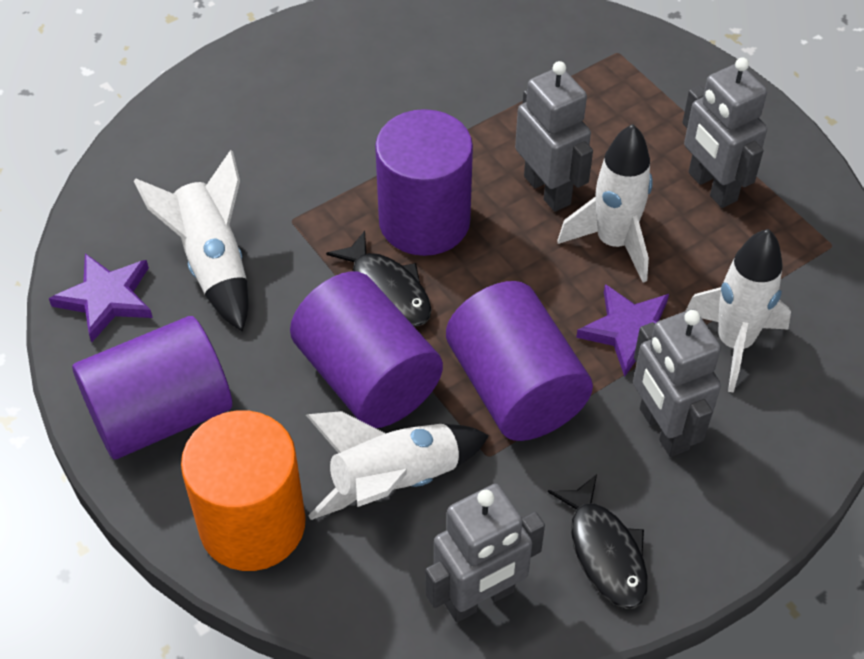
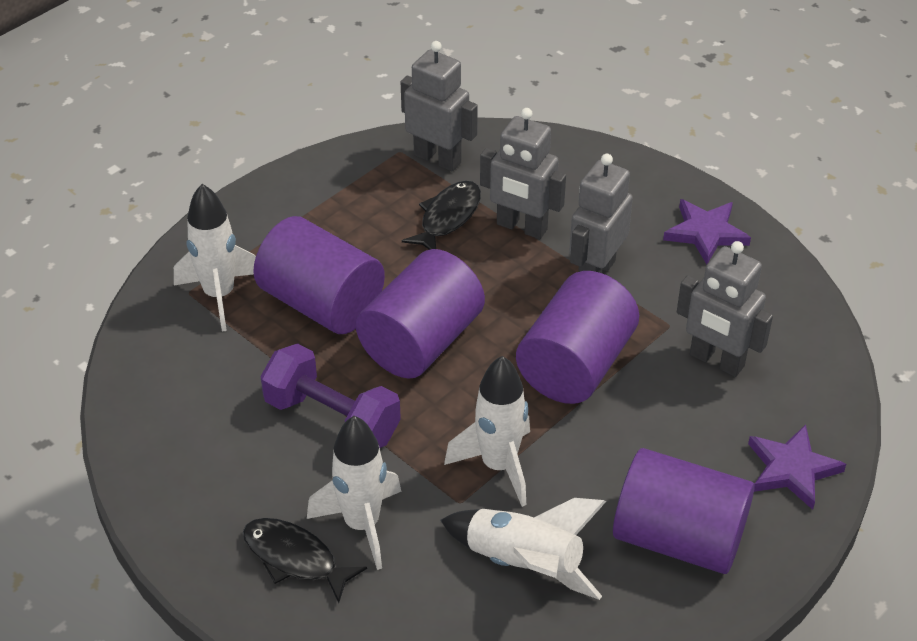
orange cylinder: [181,410,306,571] = 1 -> none = 0
purple dumbbell: none = 0 -> [260,343,401,448] = 1

